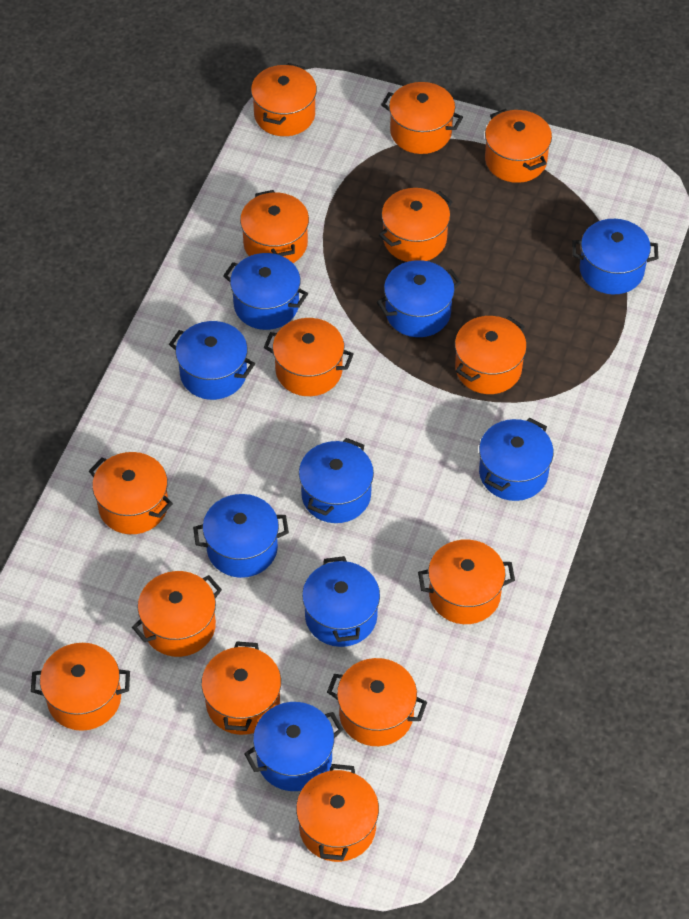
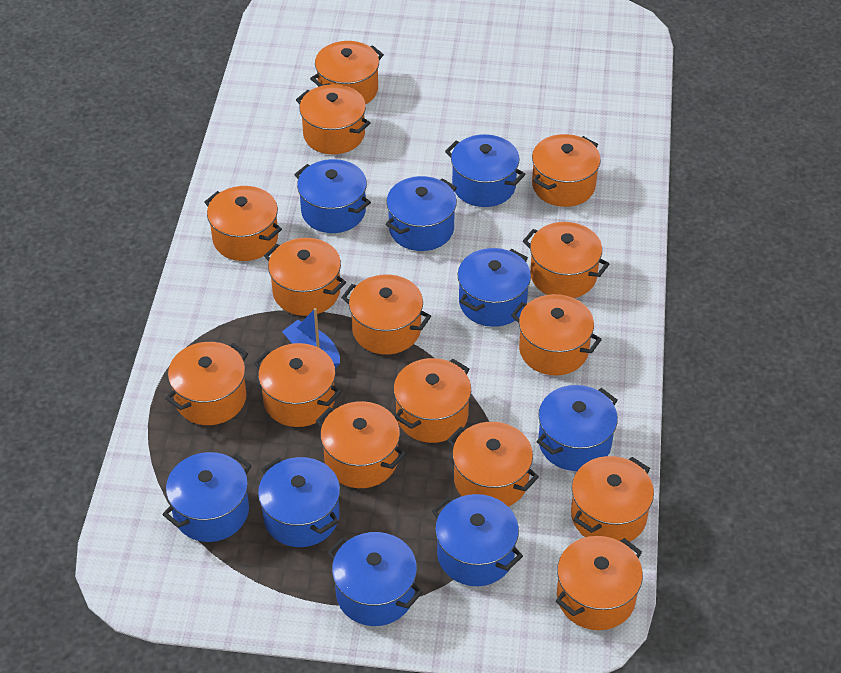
blue boat: none = 0 -> [282,308,340,369] = 1
orange pot: [31,643,130,731] [89,452,173,534] [132,571,222,657] [201,641,281,735] [240,190,309,263] [251,63,317,136] [264,318,354,396] [296,764,379,862] [327,658,427,746] [379,188,452,262] [381,82,463,154] [418,539,515,624] [455,316,527,394] [485,109,552,183] = 14 -> [165,342,248,425] [205,186,282,261] [254,343,342,427] [264,238,346,316] [296,84,370,154] [310,41,384,104] [316,401,406,488] [341,275,431,354] [394,358,471,443] [447,422,539,507] [511,294,602,376] [523,222,609,298] [532,134,601,207] [556,536,643,630] [571,456,654,542] = 15

